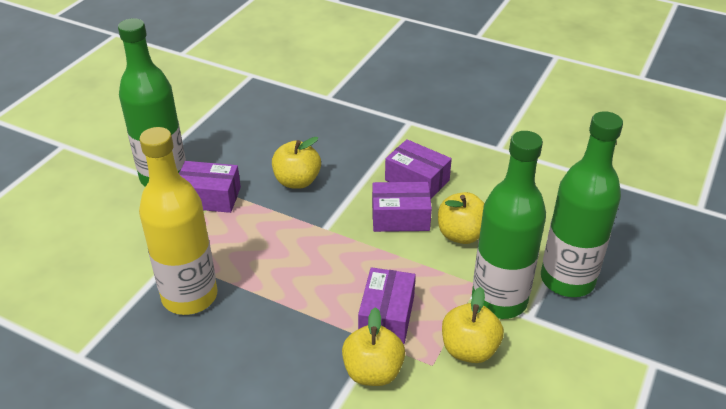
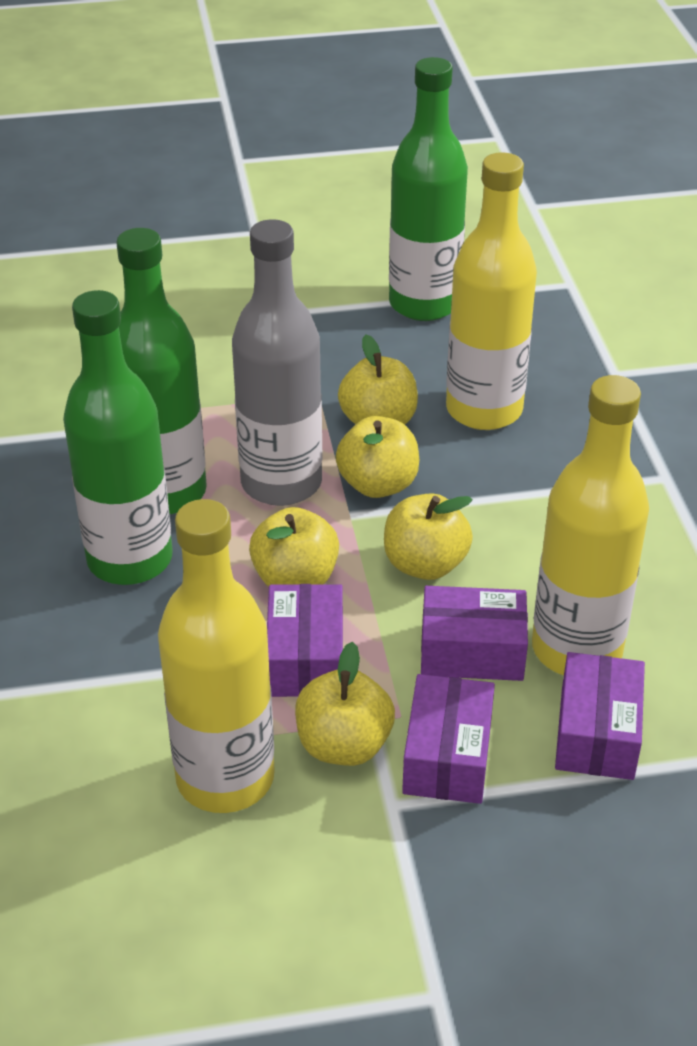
grey bottle: none = 0 -> [232,219,323,506] = 1
yellow apple: [272,137,321,189] [342,307,405,386] [438,192,485,244] [442,287,504,363] = 4 -> [249,507,339,587] [295,642,395,766] [336,416,419,498] [338,335,418,425] [384,493,473,580] = 5
yellow bottle: [139,127,218,315] = 1 -> [158,499,275,813] [446,152,537,430] [532,375,649,675] = 3

